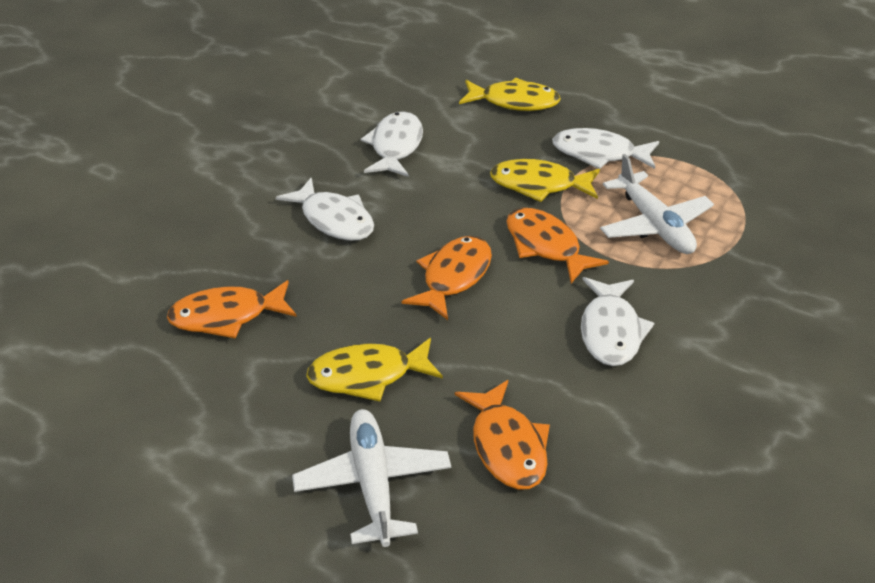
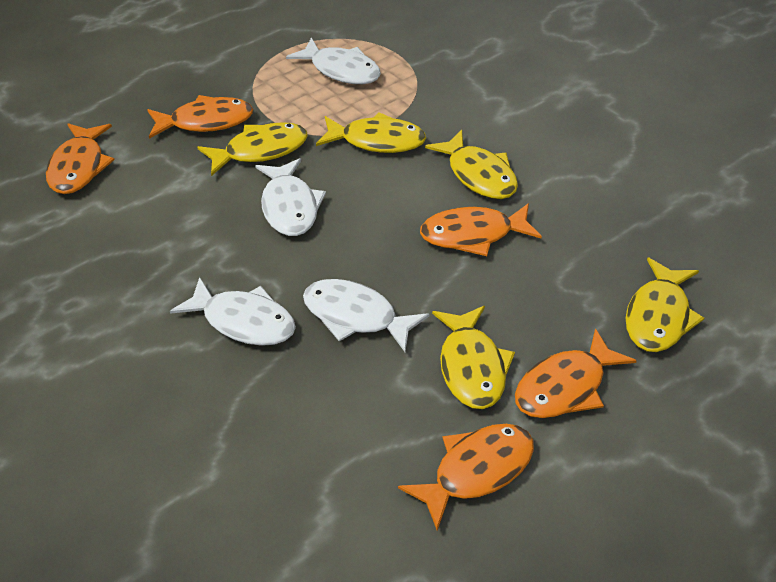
orange fish: [167,280,297,339] [402,236,492,320] [455,380,550,490] [506,208,609,284] = 4 -> [46,123,114,194] [147,95,253,139] [398,424,534,531] [420,203,542,256] [515,328,637,418] = 5
white plane: [292,409,451,547] [600,154,714,254] = 2 -> none = 0
yellow fish: [306,338,443,401] [459,78,561,111] [490,159,600,202] = 3 -> [197,122,308,176] [316,112,426,153] [425,130,518,199] [432,306,515,409] [626,258,704,352] = 5

